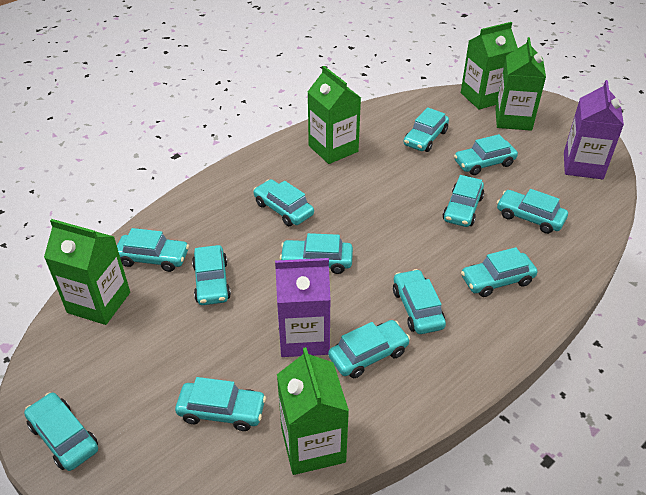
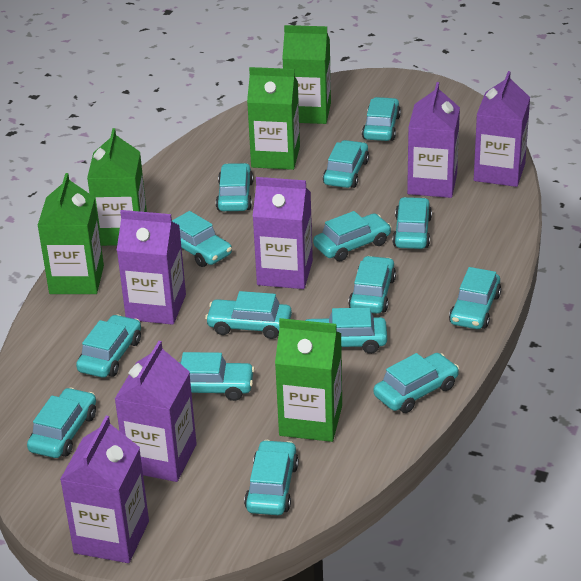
purple carton: [275,258,331,357] [564,80,624,179] = 2 -> [60,416,149,563] [115,341,197,482] [117,210,186,325] [253,177,313,289] [407,82,460,198] [474,71,530,187] = 6
turquoise car: [24,392,98,471] [117,228,189,272] [175,377,266,431] [192,245,231,305] [253,179,314,226] [280,233,353,274] [328,320,410,378] [393,269,446,334] [404,107,449,152] [443,175,484,227] [454,134,518,175] [461,247,537,297] [497,189,568,234] = 13 -> [27,388,96,458] [76,315,141,378] [172,211,232,267] [179,352,255,401] [205,291,292,339] [216,163,253,211] [244,440,299,515] [305,307,387,354] [313,211,392,261] [323,140,369,188] [348,256,396,314] [362,97,401,141] [374,353,459,413] [393,197,432,249] [449,267,501,329] = 15

